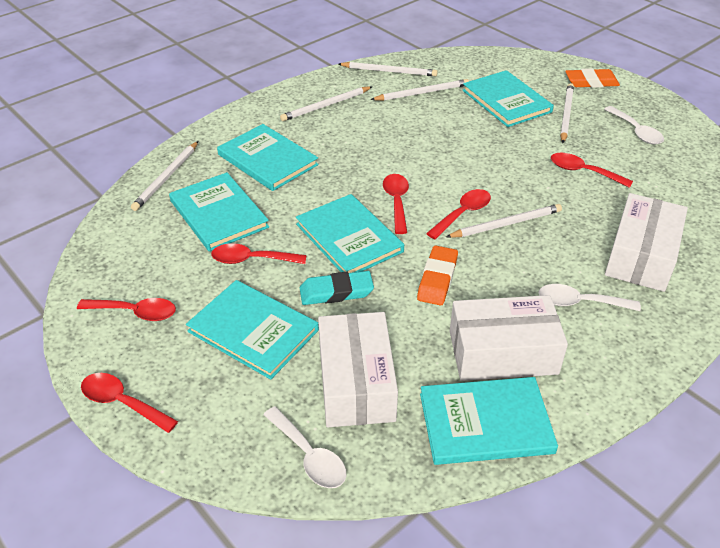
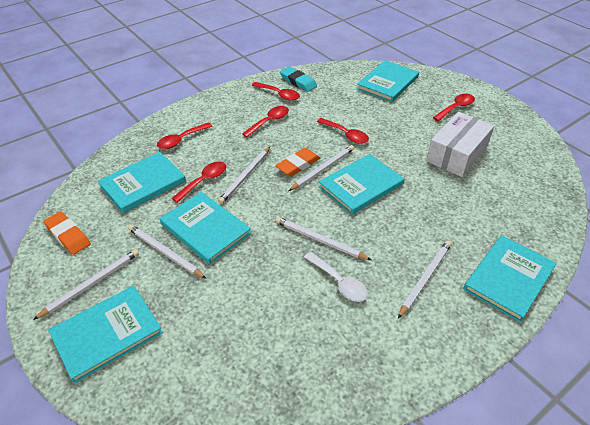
white box: [318,312,398,427] [449,295,568,381] [605,193,688,292] = 3 -> [426,112,494,177] = 1
white spoon: [263,406,347,488] [539,284,641,311] [604,106,664,144] = 3 -> [304,252,368,302] = 1

